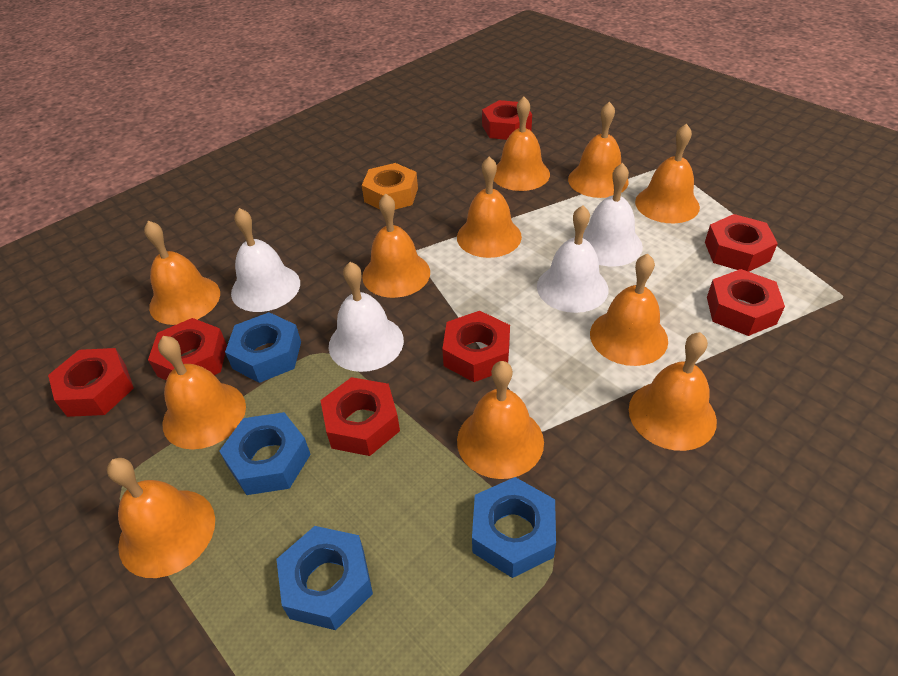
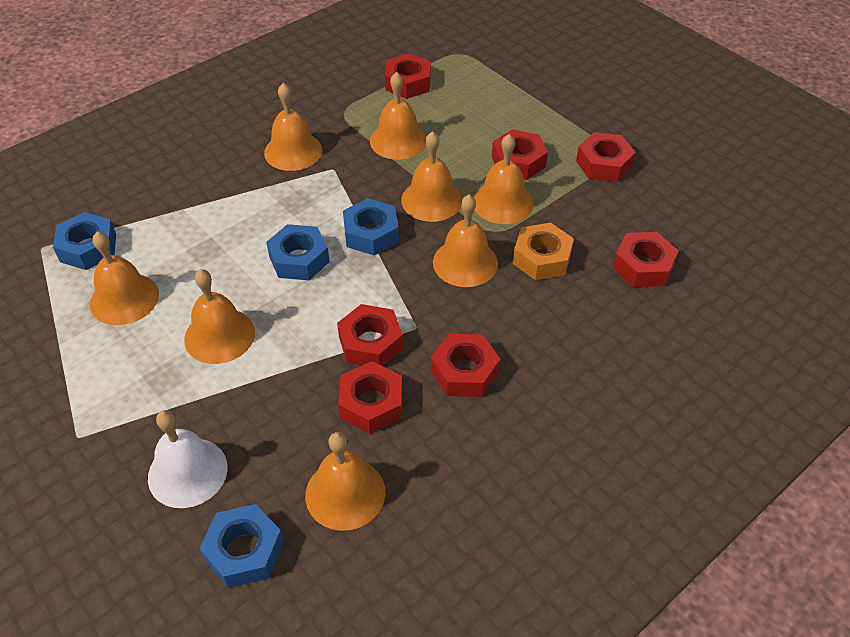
orange bell: [107,458,215,578] [144,221,220,325] [158,336,246,449] [362,193,430,298] [457,156,522,258] [457,361,544,479] [494,97,550,191] [568,101,629,198] [590,254,668,366] [629,332,717,451] [635,123,700,223] = 11 -> [90,231,159,325] [184,269,255,364] [264,83,323,171] [305,432,385,531] [370,72,426,160] [401,131,462,222] [433,195,498,287] [473,134,534,224] = 8
white bell: [231,208,300,312] [328,262,404,372] [537,205,608,313] [583,163,643,266] = 4 -> [148,410,228,508] = 1

